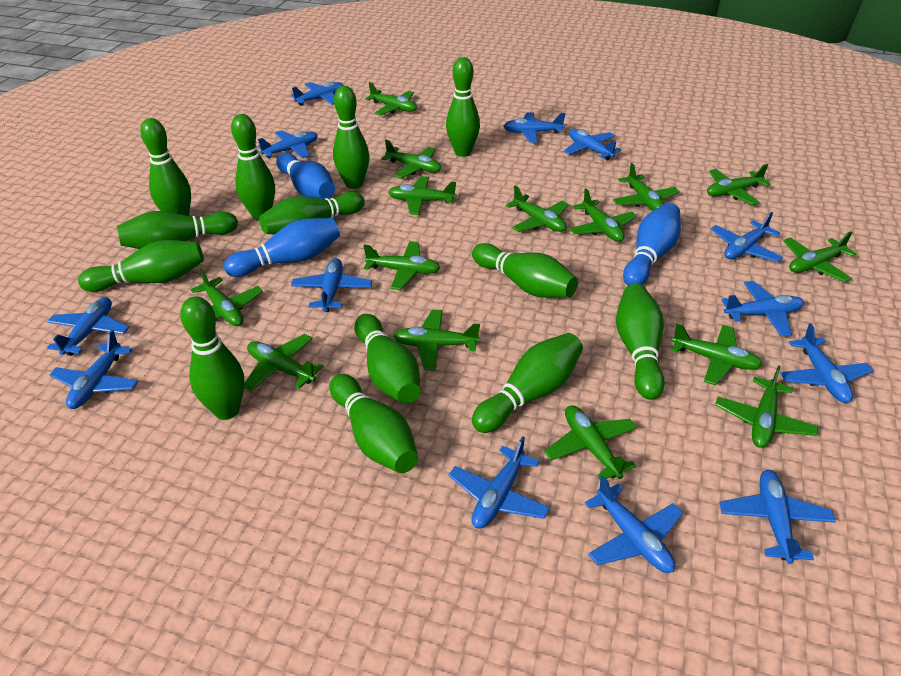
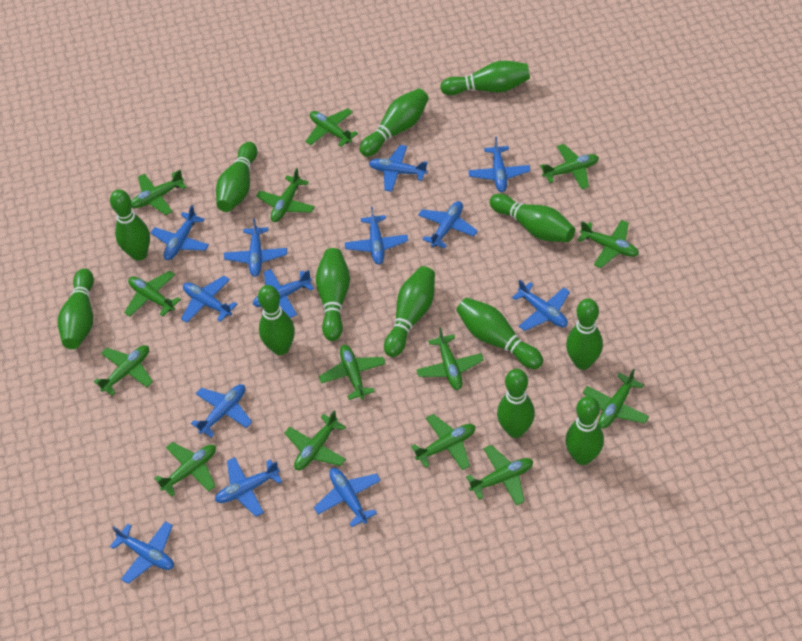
blue bowling pin: [224,218,340,277] [276,152,335,199] [623,203,681,286] = 3 -> none = 0
green plane: [190,268,263,326] [244,334,324,392] [363,241,440,290] [365,82,417,115] [381,140,441,178] [388,176,456,215] [393,310,480,370] [506,186,569,232] [544,405,637,479] [569,189,637,242] [613,163,680,211] [672,324,762,385] [707,164,771,205] [715,365,818,448] [783,232,857,282] = 15 -> [94,345,153,396] [124,271,181,317] [131,170,187,215] [154,442,216,497] [256,168,315,222] [284,410,346,470] [305,108,358,147] [319,345,386,400] [411,414,475,471] [416,327,484,390] [466,445,533,506] [540,144,599,189] [577,220,639,268] [583,368,649,429] = 14

